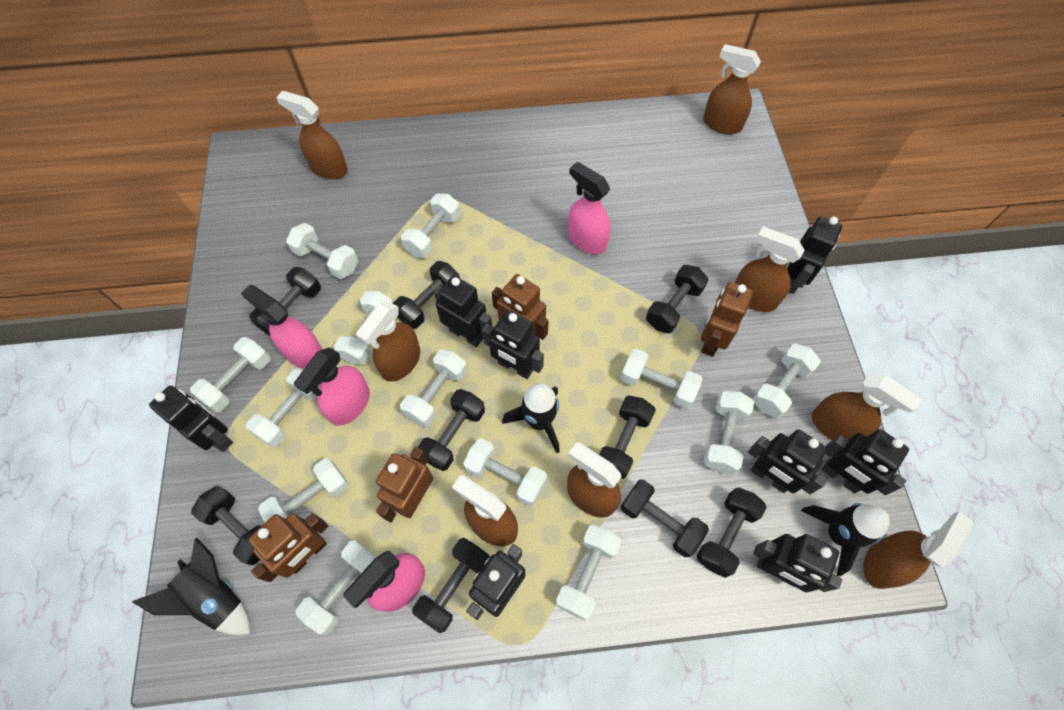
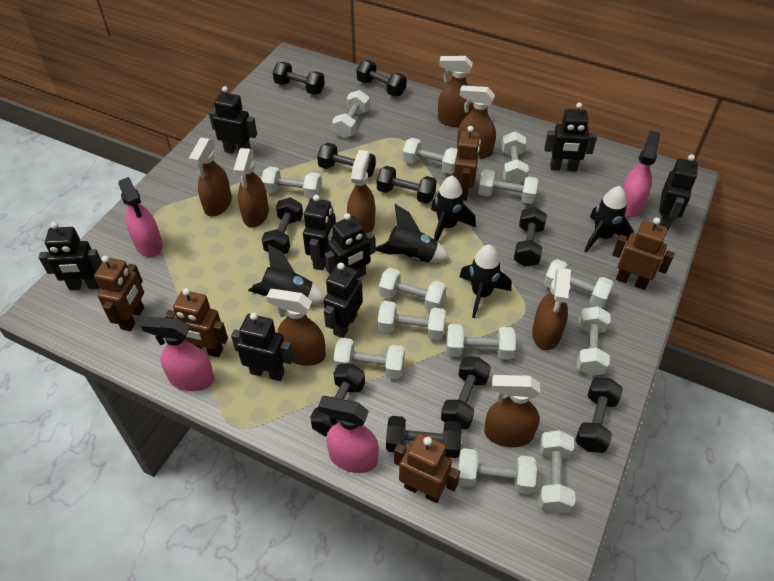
black dumbbell: [191,486,261,565] [250,267,321,336] [393,261,460,329] [412,538,490,633] [417,389,485,471] [599,396,656,479] [620,479,709,557] [646,265,708,333] [697,487,767,578] = 9 -> [262,197,303,254] [273,62,325,95] [310,364,365,436] [317,143,376,178] [357,60,407,96] [377,166,437,204] [386,416,462,458] [441,357,491,429] [514,207,547,267] [575,378,623,453] = 10
black rocket: [132,538,250,635] [502,383,560,453] [801,503,890,576] = 3 -> [248,244,325,305] [376,204,450,263] [431,176,476,241] [459,245,511,318] [584,186,634,252] = 5
brown robot: [248,513,328,582] [376,447,433,523] [492,274,549,340] [701,282,753,357] = 4 -> [94,256,144,331] [165,288,228,357] [394,433,460,503] [454,126,481,201] [612,218,675,290] = 5

